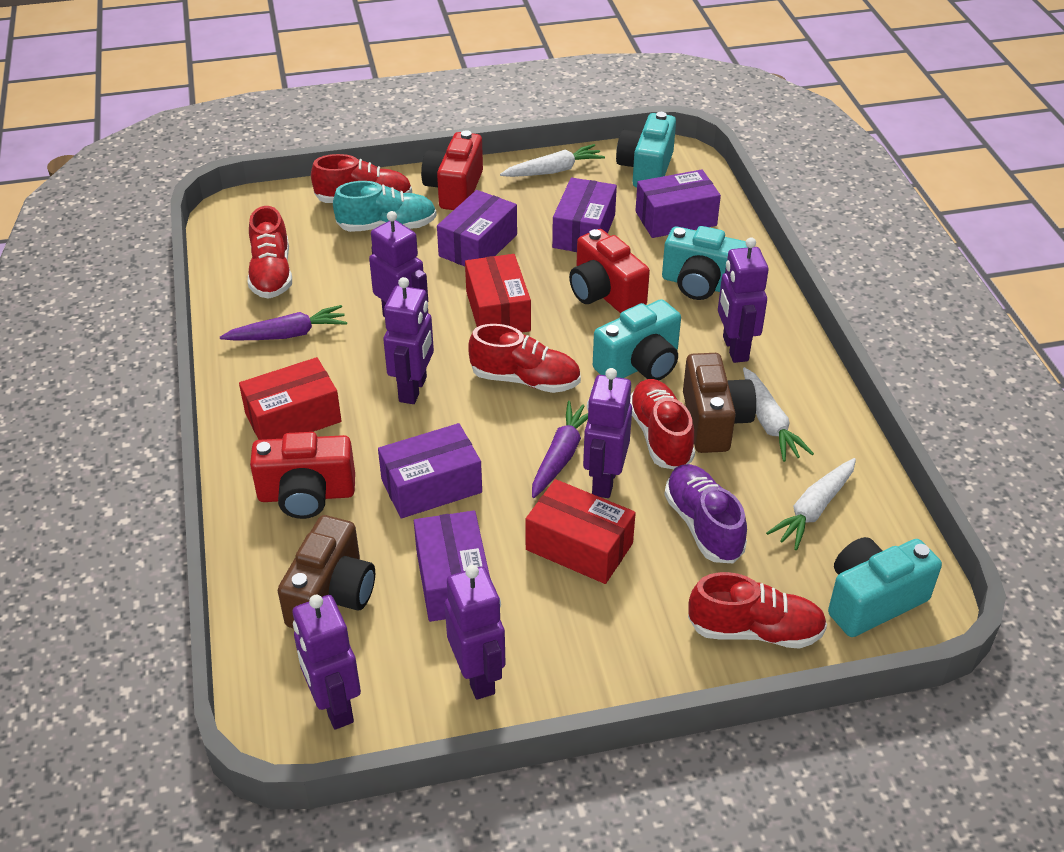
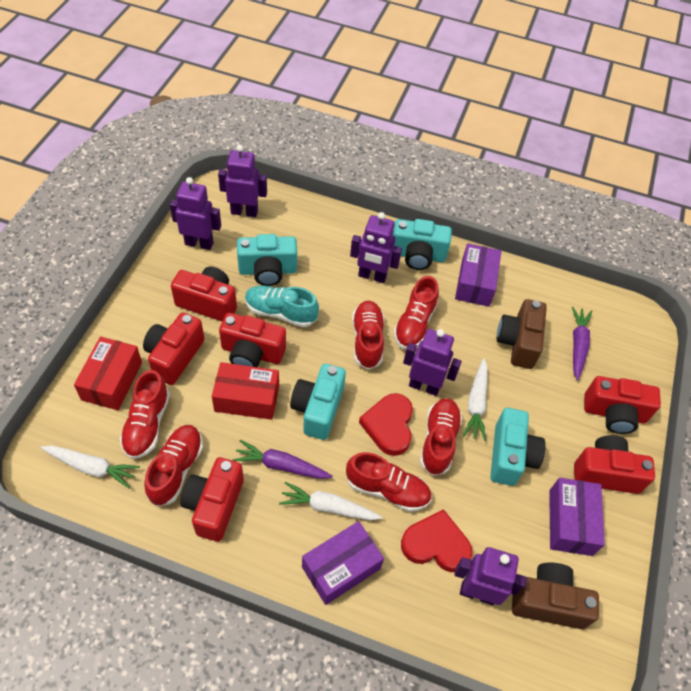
purple box: [378,423,482,519] [414,511,490,622] [437,190,517,266] [552,177,617,252] [636,170,721,238] = 5 -> [302,521,384,605] [455,243,502,307] [549,478,605,556] = 3
purple robot: [293,595,361,730] [369,211,428,317] [383,277,434,404] [445,565,506,700] [583,368,632,498] [718,237,769,363] = 6 -> [170,177,221,250] [218,145,267,217] [350,212,402,283] [403,329,462,396] [454,547,526,605] = 5
purple shoe: [664,464,747,563] = 1 -> none = 0
red box: [239,357,342,440] [465,254,531,333] [525,479,636,584] = 3 -> [74,337,142,410] [212,362,279,420] = 2
red camera: [250,432,355,519] [421,130,483,210] [569,229,650,313] = 3 -> [143,312,204,385] [171,266,237,321] [180,457,244,542] [219,313,286,367] [574,435,655,494] [584,376,661,434] = 6
red heart: none = 0 -> [359,393,413,456] [401,509,472,572] = 2
red shoe: [248,206,292,299] [311,154,412,203] [468,324,581,393] [630,379,695,469] [688,572,827,649] = 5 -> [120,370,170,459] [144,425,203,506] [346,452,431,512] [352,300,384,370] [394,276,439,349] [420,398,462,476] = 6

